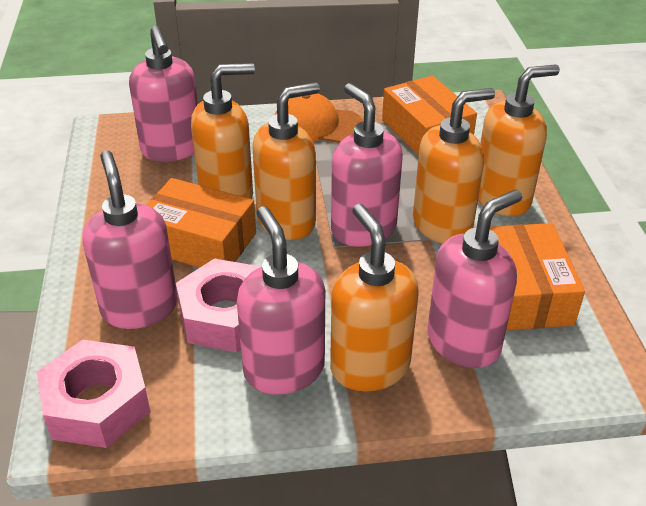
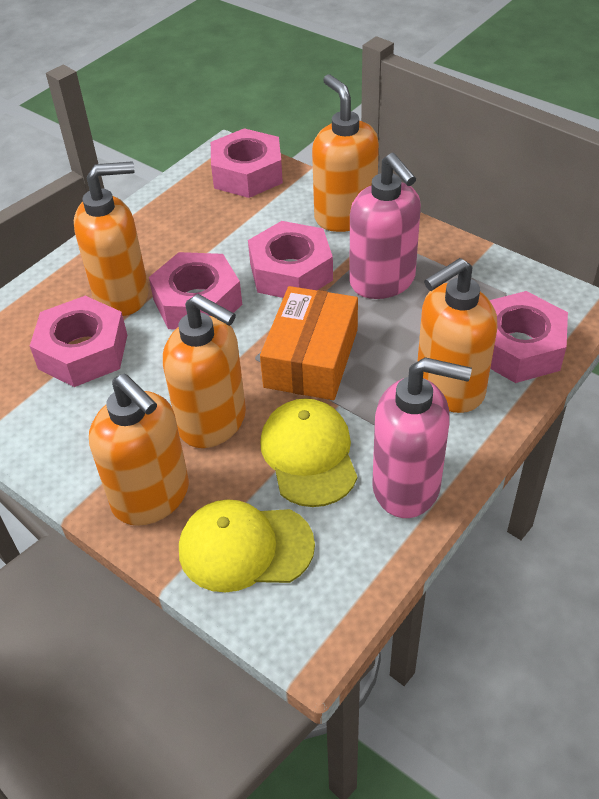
orange box: [147,178,256,268] [382,76,477,156] [490,223,585,330] = 3 -> [260,286,358,400] = 1
orange cap: [275,94,363,143] = 1 -> none = 0
pink nut: [37,340,151,448] [176,259,261,352] = 2 -> [30,296,127,387] [149,252,242,330] [211,128,283,198] [248,221,333,298] [489,291,568,383] = 5
pink soap dispenser: [83,150,178,329] [129,26,198,162] [237,206,325,395] [331,83,403,247] [427,189,522,368] = 5 -> [349,153,421,299] [372,357,472,518] = 2
yellow cap: none = 0 -> [179,499,315,593] [260,398,357,507] = 2

